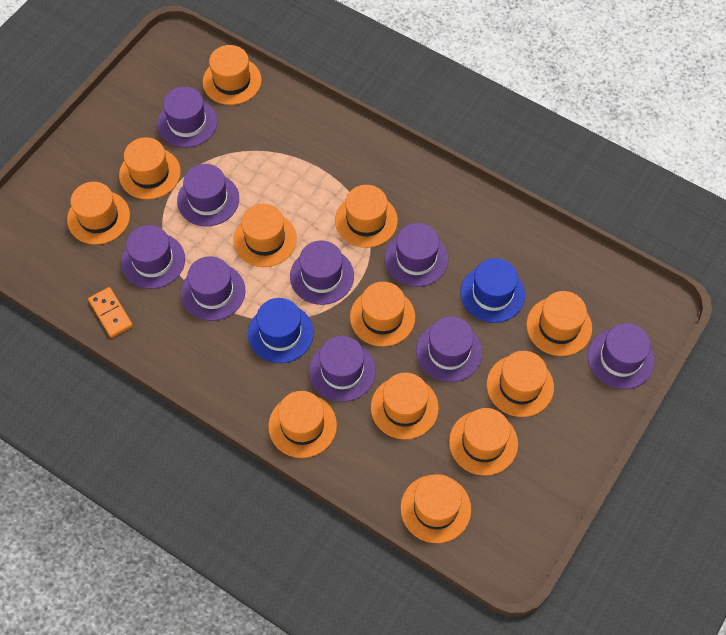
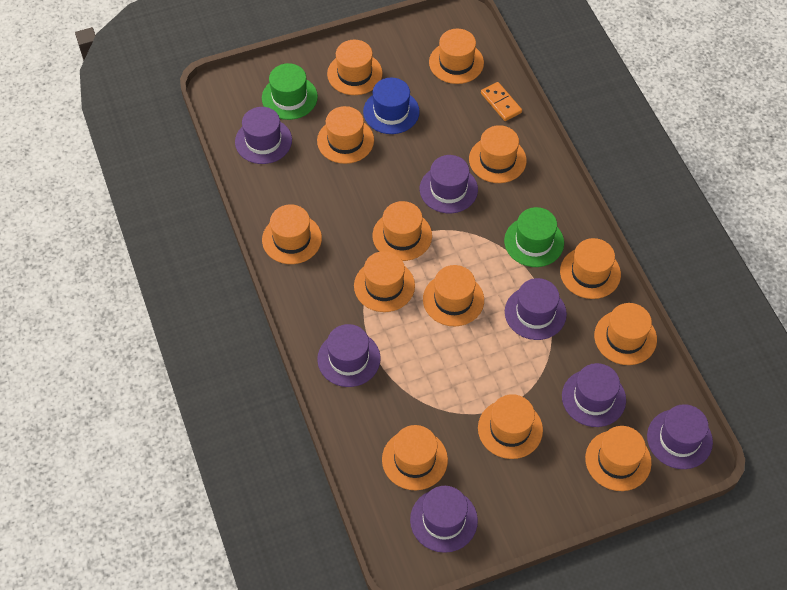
blue hat: [248,298,314,363] [460,258,525,323] = 2 -> [363,78,420,134] = 1
green hat: none = 0 -> [262,63,318,120] [504,207,564,267] = 2
orange hat: [67,182,130,245] [119,137,181,200] [203,45,262,105] [233,204,297,267] [268,391,337,458] [335,185,398,248] [350,282,415,347] [371,373,439,439] [401,474,471,543] [449,408,518,476] [487,351,554,417] [526,291,592,356] = 12 -> [262,204,322,264] [317,106,374,164] [327,40,382,95] [354,251,415,312] [373,201,432,261] [382,425,448,490] [423,265,484,326] [429,29,484,84] [469,125,527,183] [478,394,543,459] [560,238,621,299] [585,426,652,491] [594,303,657,365] = 13
purple hat: [121,225,185,289] [157,87,218,148] [177,164,239,226] [181,256,246,321] [290,241,354,305] [309,336,376,402] [385,223,448,287] [416,316,482,382] [588,323,654,389] = 9 -> [235,107,292,164] [317,324,381,387] [410,486,478,553] [420,155,478,213] [505,278,567,340] [562,363,626,427] [647,404,713,469] = 7

